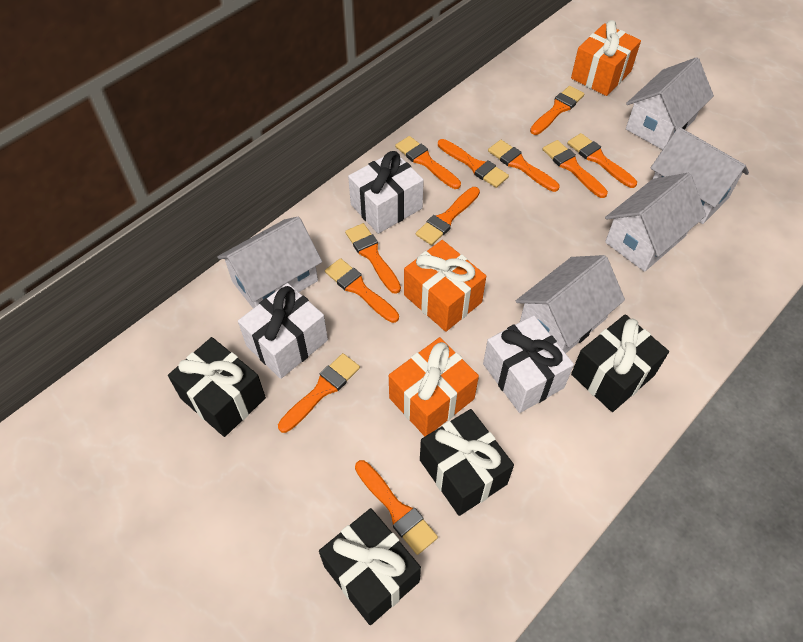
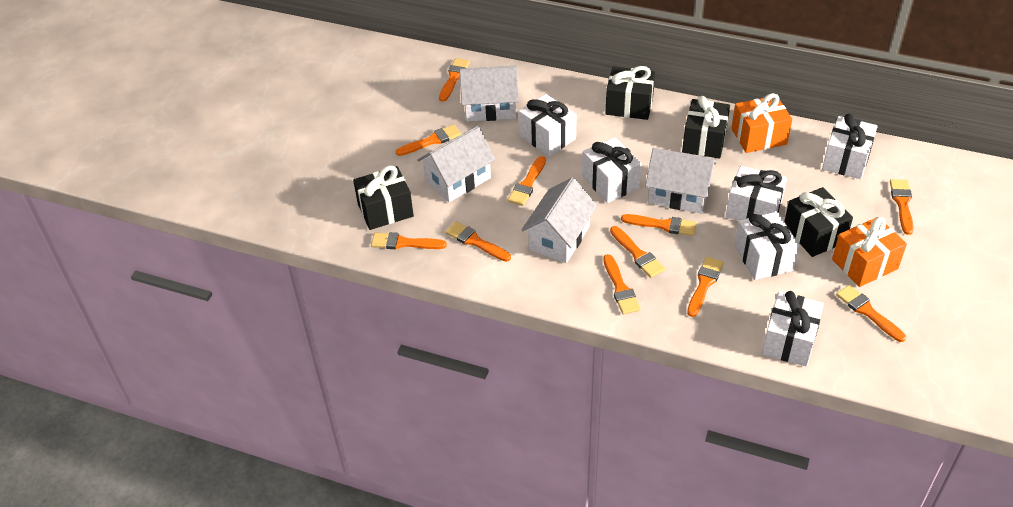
orange gift: [389,337,479,436] [404,240,486,332] [571,20,641,96] = 3 -> [731,93,792,153] [832,217,907,287] = 2
white gift: [238,283,328,379] [348,151,424,234] [483,315,574,413] = 3 -> [519,94,577,157] [582,137,642,203] [726,166,787,221] [735,212,799,280] [762,291,824,367] [822,114,878,179] = 6
white house: [217,217,322,308] [516,255,625,353] [605,173,706,272] [626,57,714,150] [650,127,749,224] = 5 -> [417,126,496,202] [460,66,519,122] [521,177,597,263] [645,148,717,213] = 4

